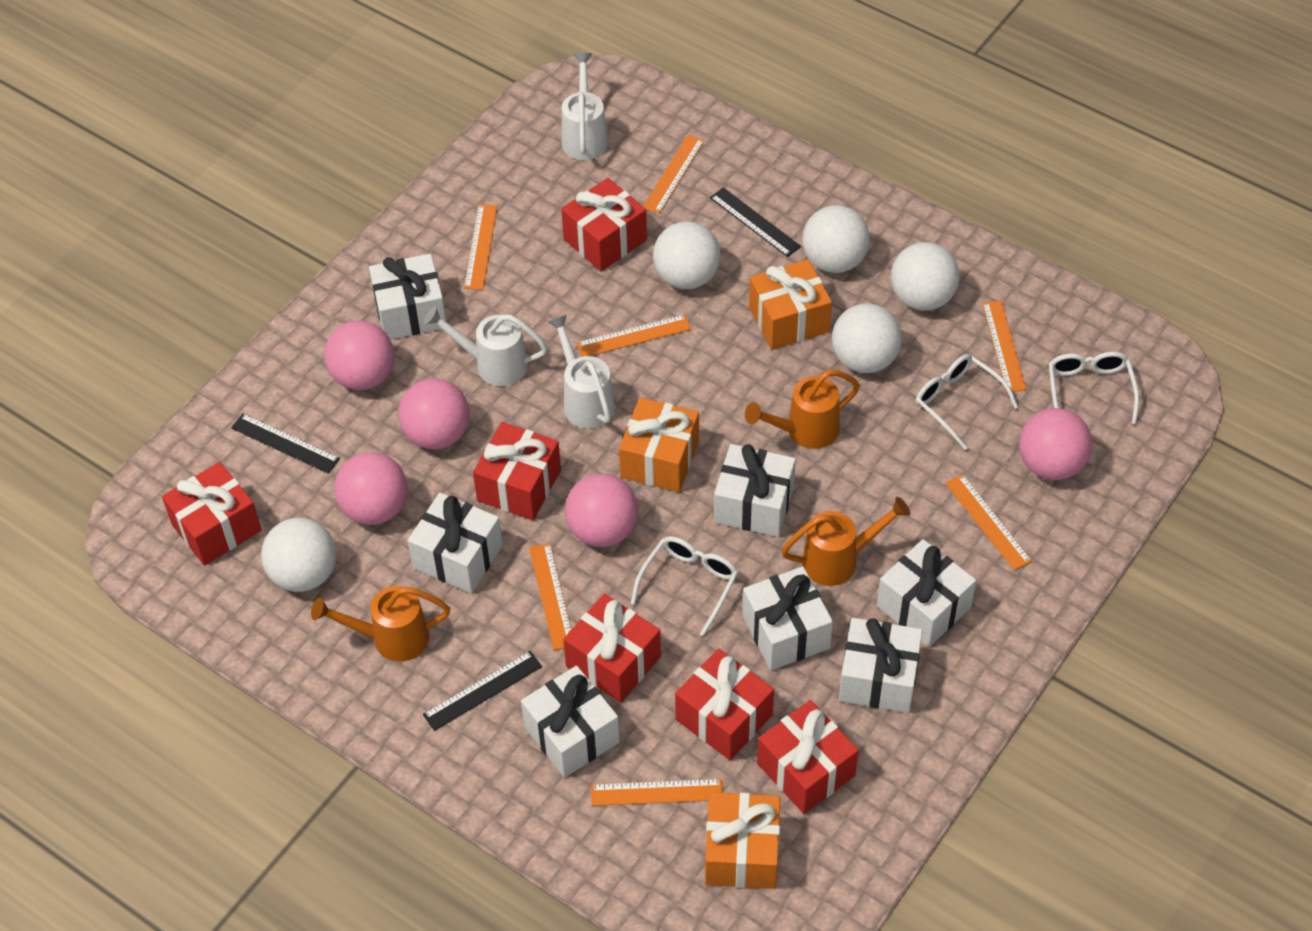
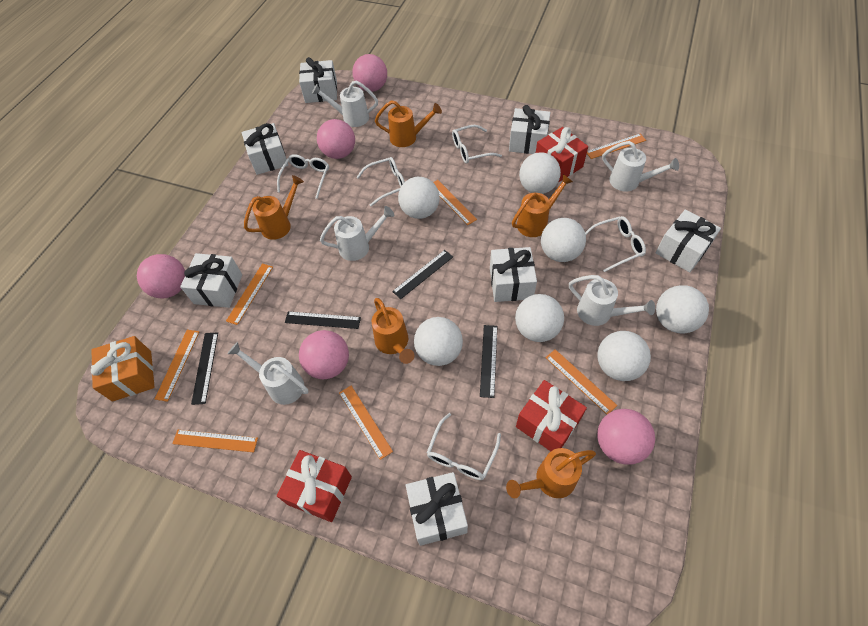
black ruler: [231,413,340,474] [423,651,542,731] [710,187,801,257] = 3 -> [191,332,218,405] [285,311,361,329] [392,250,453,299] [480,325,498,398] = 4
orange gift: [619,397,699,492] [705,792,780,889] [749,259,832,350] = 3 -> [91,336,155,402] = 1
orange watering can: [311,586,450,662] [745,370,860,449] [781,497,911,586] = 3 -> [244,175,304,240] [372,298,414,364] [375,100,442,147] [506,448,596,498] [512,174,573,237] = 5
red gift: [162,462,261,566] [473,422,561,520] [561,178,647,271] [563,594,661,702] [675,649,774,760] [757,700,859,814] = 6 -> [277,450,352,522] [516,380,587,451] [536,127,588,182] = 3
white ball: [261,518,336,592] [653,221,721,289] [802,205,870,273] [832,304,902,373] [891,242,959,311] = 5 -> [398,177,440,219] [414,317,463,366] [515,294,564,342] [519,152,561,194] [541,218,586,262] [597,331,651,381] [656,285,709,333] = 7
white glasses: [631,536,738,636] [916,354,1019,450] [1049,352,1139,424] = 3 -> [277,154,329,199] [356,157,405,206] [427,413,501,480] [452,125,502,163] [585,216,646,272] = 5
white watering can: [424,306,548,386] [547,314,615,429] [561,53,608,160] = 3 -> [228,342,309,405] [312,81,378,127] [320,206,394,261] [569,275,655,326] [602,141,679,192] = 5

